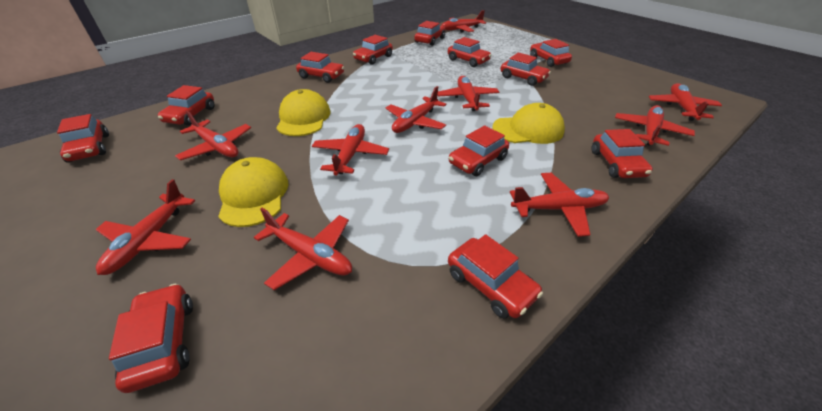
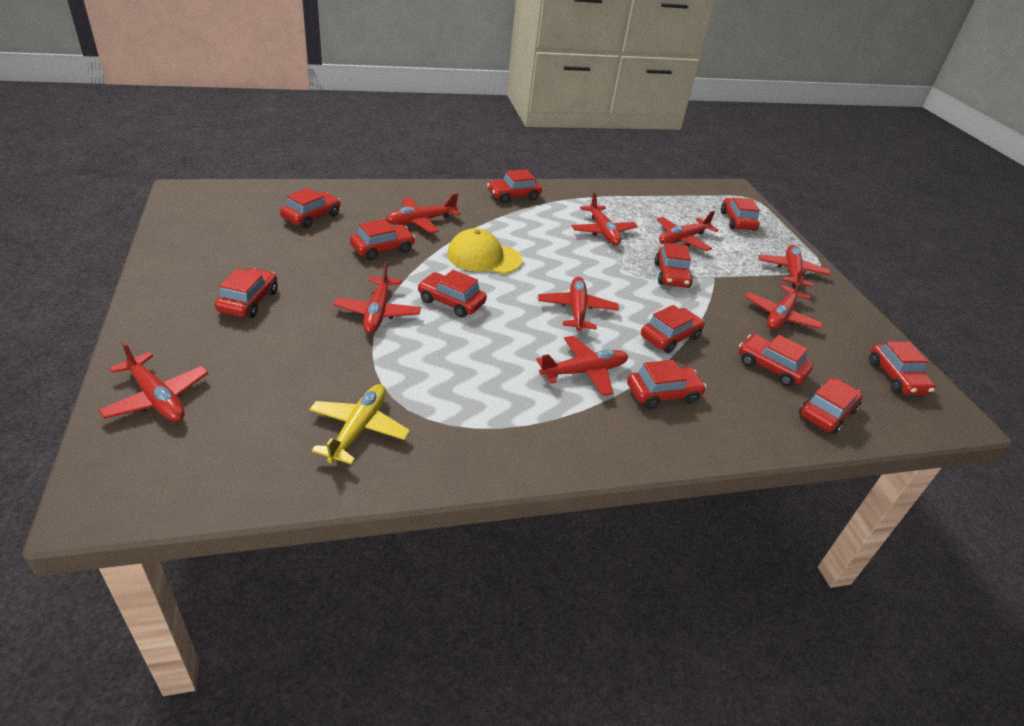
red plane: [95,179,195,275] [175,111,251,160] [254,208,352,290] [312,124,389,176] [386,86,447,133] [438,76,499,111] [441,10,486,32] [510,173,609,237] [615,105,695,146] [649,83,722,121] = 10 -> [98,341,208,422] [333,262,421,334] [386,193,461,233] [536,336,628,396] [538,277,619,331] [572,193,638,245] [657,211,718,251] [745,276,823,330] [759,245,831,287] = 9
yellow cap: [218,157,289,227] [277,89,330,136] [492,103,565,144] = 3 -> [447,228,522,274] = 1
yellow plane: none = 0 -> [309,384,410,465] = 1

